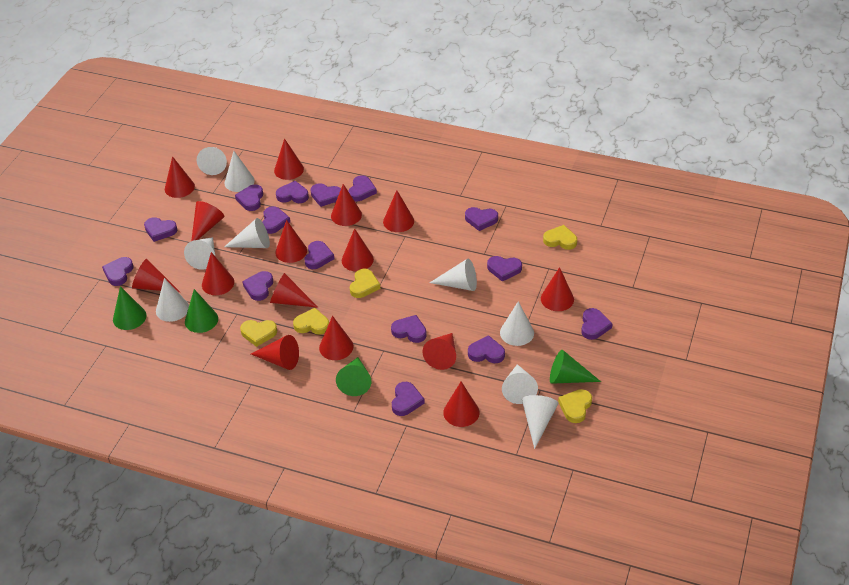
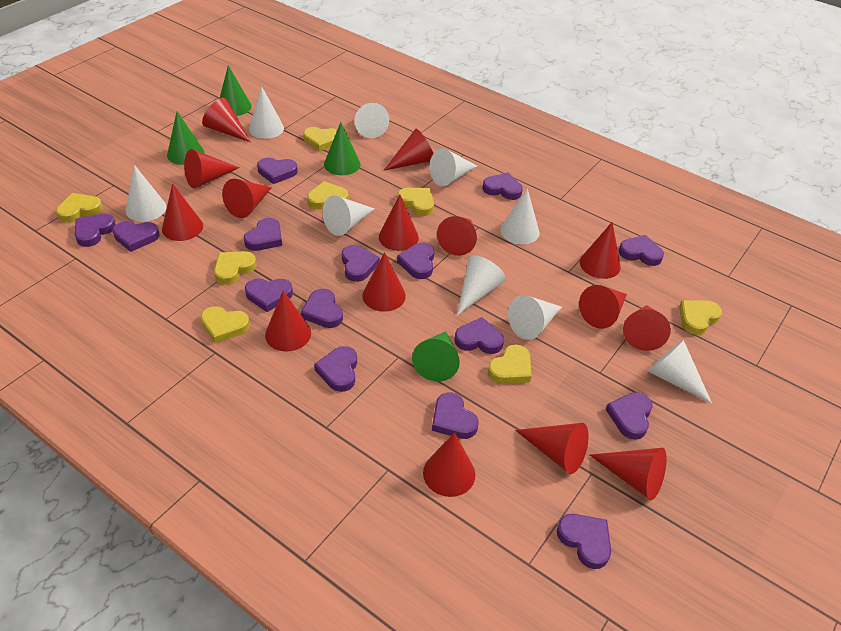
yellow heart: [240,320,277,347] [293,308,329,335] [350,269,380,298] [543,225,577,250] [558,389,592,423] = 5 -> [56,193,103,223] [201,306,250,344] [214,251,257,285] [303,127,337,152] [307,181,349,209] [397,188,434,216] [488,344,532,384] [679,300,722,335] = 8

